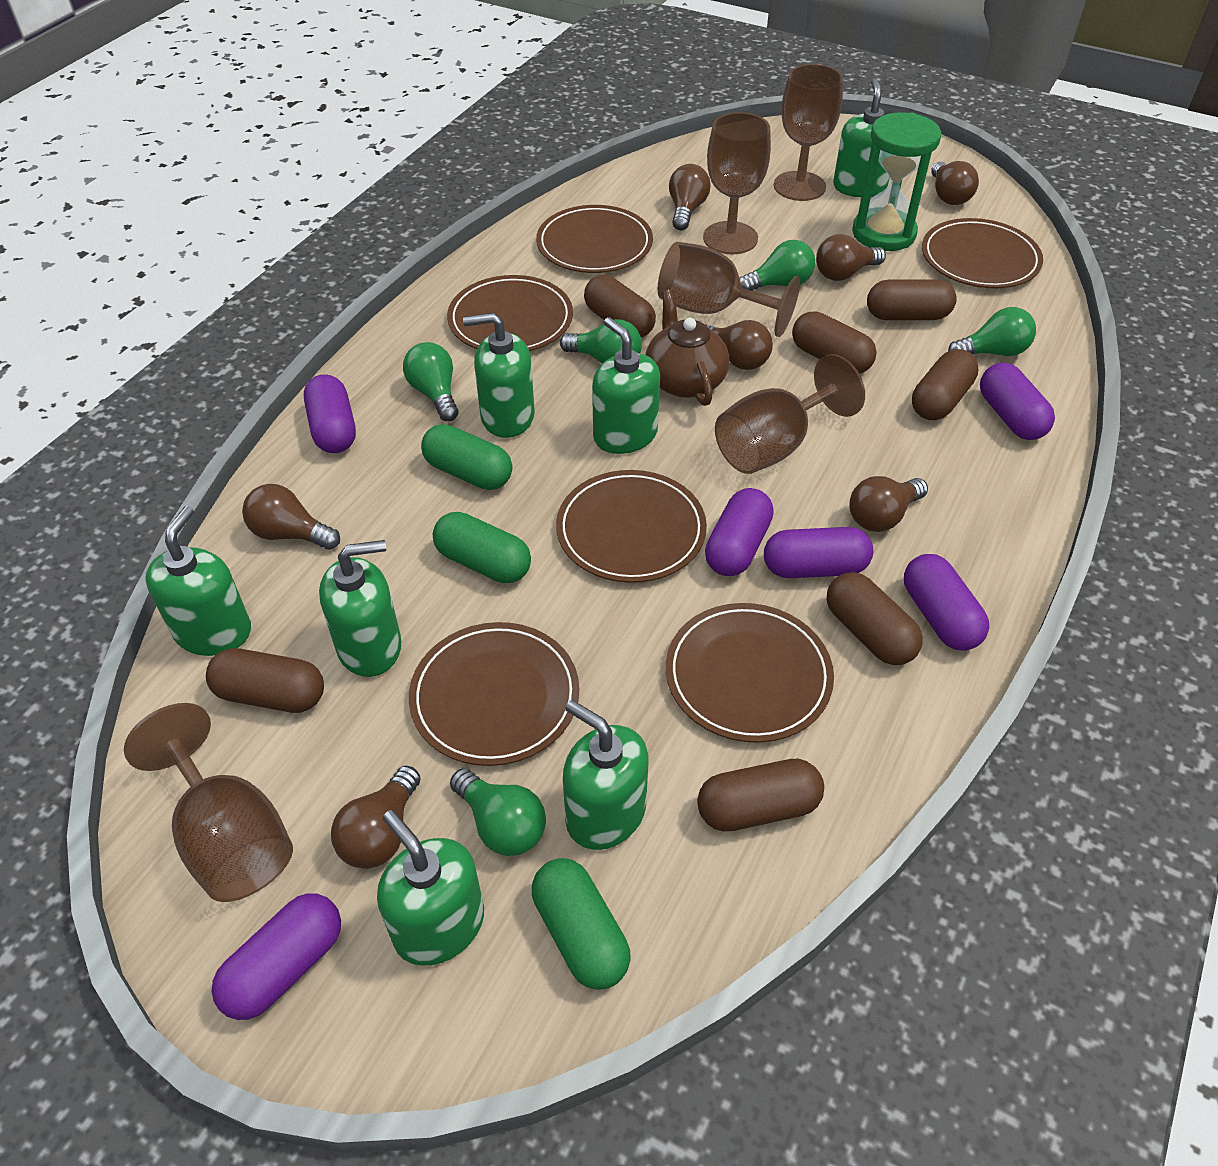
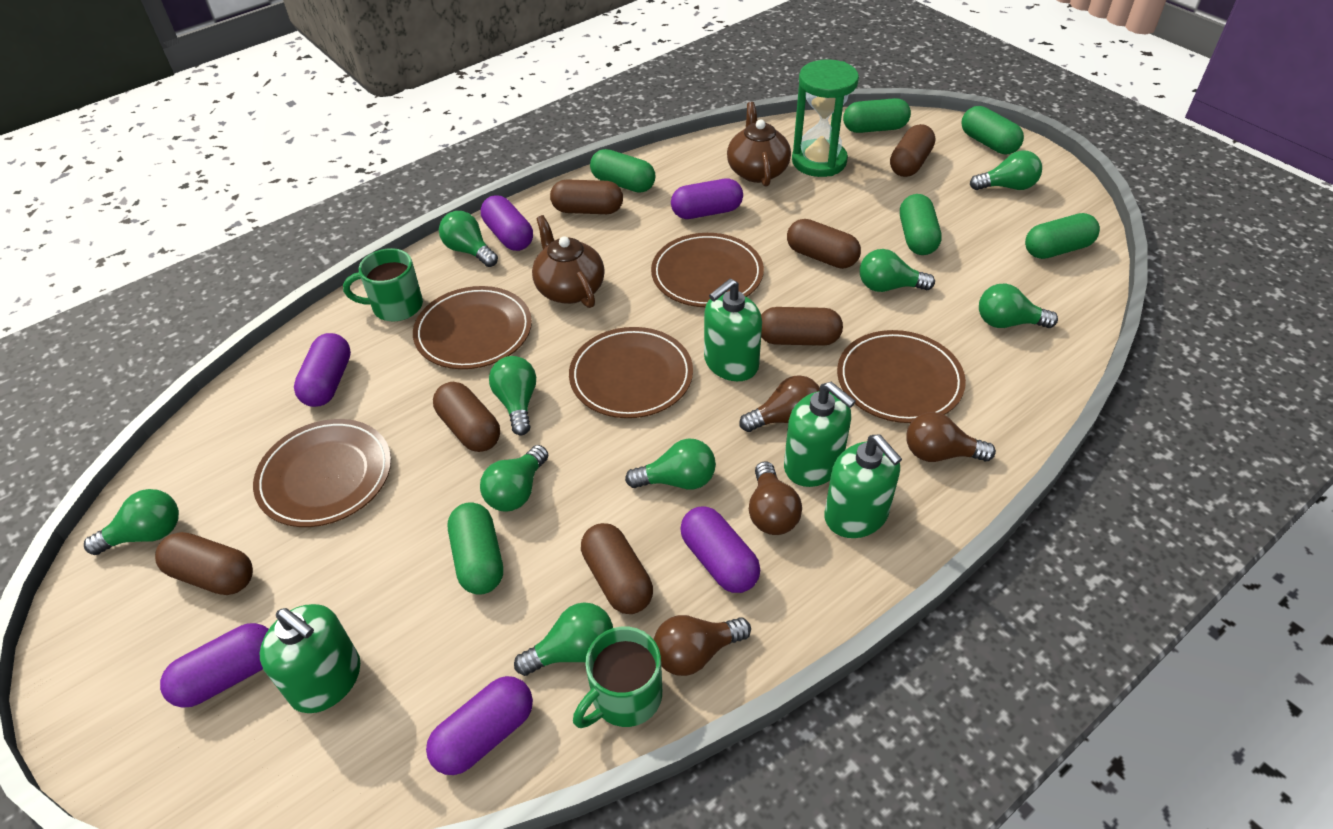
brown goblet: [124,703,293,902] [658,242,800,337] [703,112,771,254] [715,354,865,474] [774,64,843,201] = 5 -> none = 0
brown light bulb: [242,484,340,550] [331,766,421,869] [669,164,711,230] [706,320,773,370] [816,234,886,281] [849,476,928,532] [931,161,979,205] = 7 -> [654,615,751,676] [739,375,820,432] [749,461,802,535] [906,412,996,462] = 4
brown plate: [409,622,579,766] [447,275,573,351] [536,205,653,273] [556,470,707,583] [666,603,834,743] [922,218,1043,288] = 6 -> [253,419,391,527] [413,286,532,369] [569,327,693,418] [651,233,764,307] [837,330,966,423] = 5
brown teapot: [645,290,729,406] = 1 -> [532,215,605,308] [727,102,791,187] = 2
green capsule: [421,424,512,490] [433,512,531,583] [532,858,631,990] = 3 -> [448,502,503,595] [590,149,655,193] [843,98,911,133] [900,194,942,255] [962,106,1024,154] [1025,213,1100,259] = 6
green light bulb: [403,342,458,421] [450,768,546,856] [560,319,642,363] [740,240,815,291] [948,307,1036,356] = 5 -> [84,489,179,555] [439,211,498,267] [480,445,548,511] [489,356,536,435] [514,602,613,676] [625,439,716,490] [860,249,935,292] [970,150,1042,190] [979,283,1058,328] = 9
green mug: none = 0 -> [343,248,423,321] [573,627,662,728] = 2
green soap dispenser: [145,506,251,656] [319,540,401,677] [377,810,484,966] [463,313,535,438] [563,700,648,850] [592,317,660,454] [833,79,890,197] = 7 -> [260,604,360,713] [704,279,762,381] [784,382,856,487] [824,434,902,538] = 4

